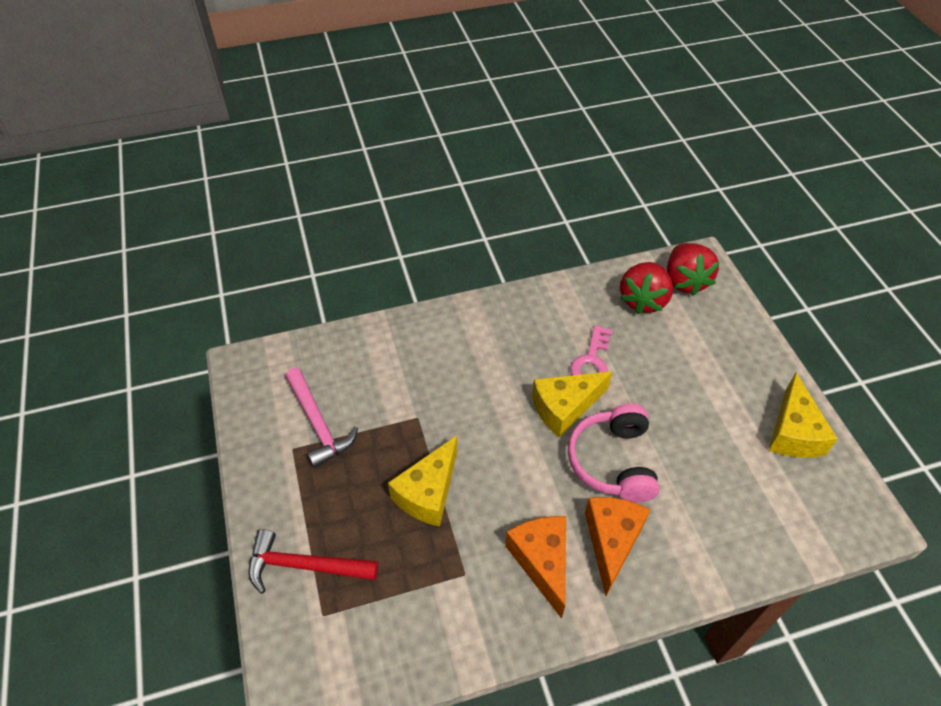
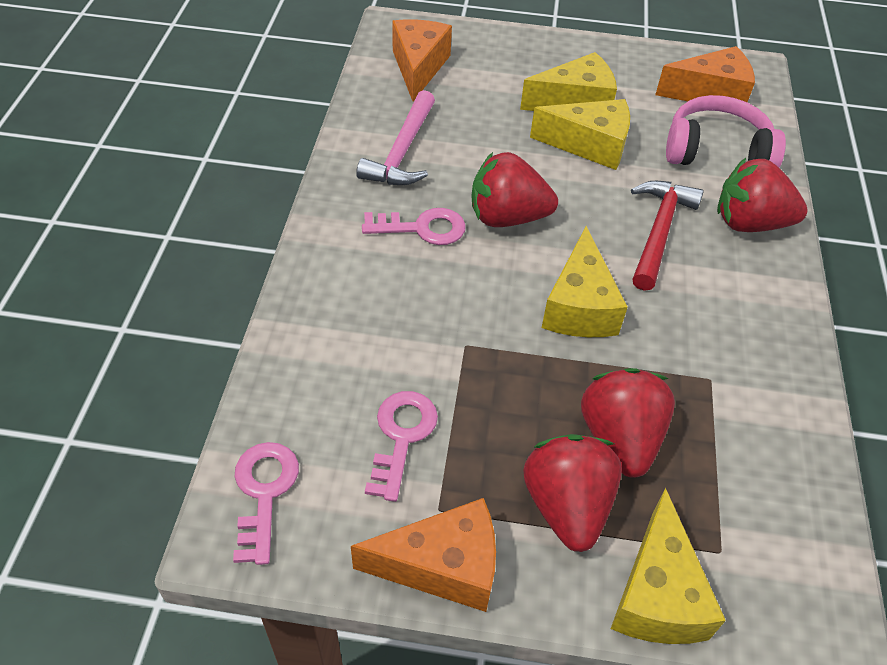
orange cheese: [505,516,566,619] [585,497,651,596] = 2 -> [351,498,496,612] [392,19,452,101] [655,46,755,102] = 3
pink key: [570,325,612,375] = 1 -> [233,442,299,565] [362,208,466,245] [365,391,438,502] = 3
red strawberry: [620,262,673,314] [667,243,720,296] = 2 -> [472,152,558,227] [523,434,622,552] [581,368,675,478] [717,158,808,232] = 4
yellow cheese: [388,435,457,526] [532,371,612,438] [769,373,838,458] = 3 -> [520,52,617,111] [530,99,630,170] [542,226,628,337] [611,488,726,644] = 4

